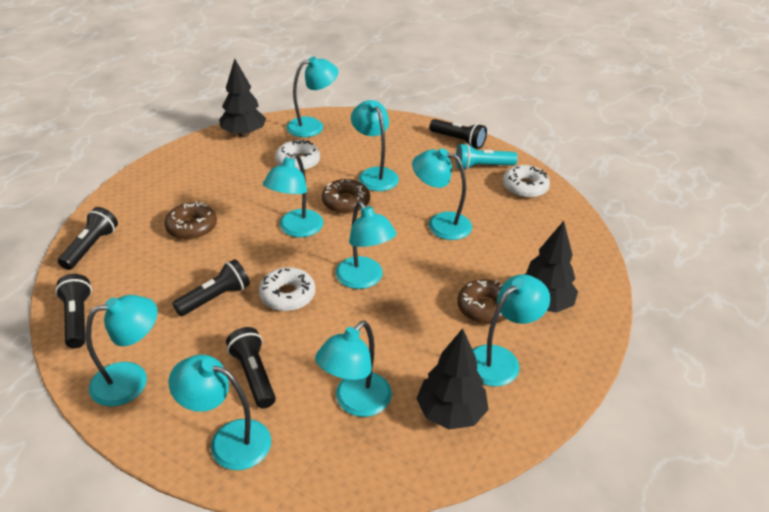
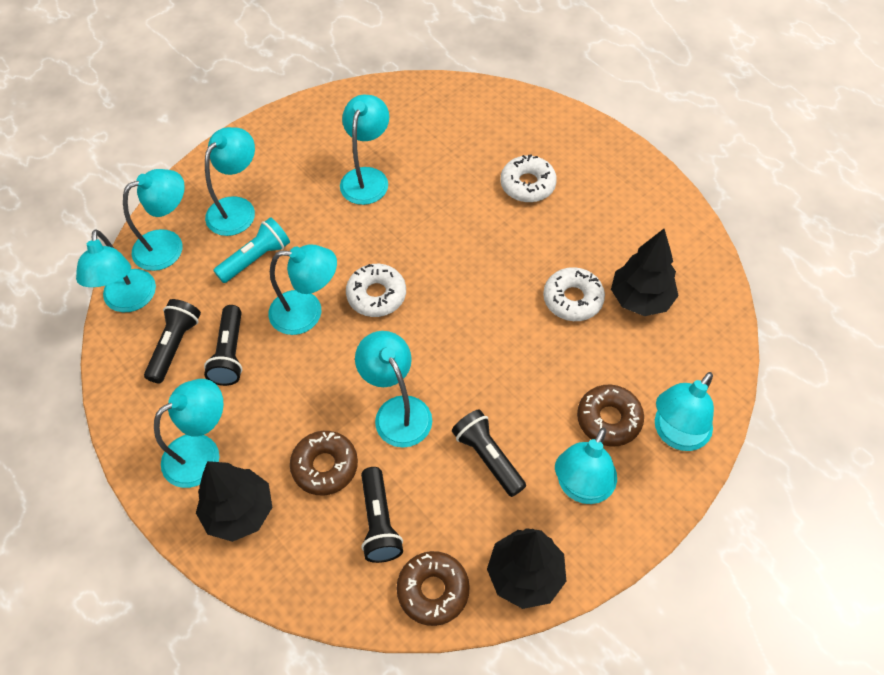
black flashlight: [55,274,92,348] [58,207,118,270] [172,259,250,316] [226,327,276,409] [429,119,487,149] = 5 -> [144,299,201,384] [204,305,243,386] [361,467,403,563] [452,409,526,497] = 4

